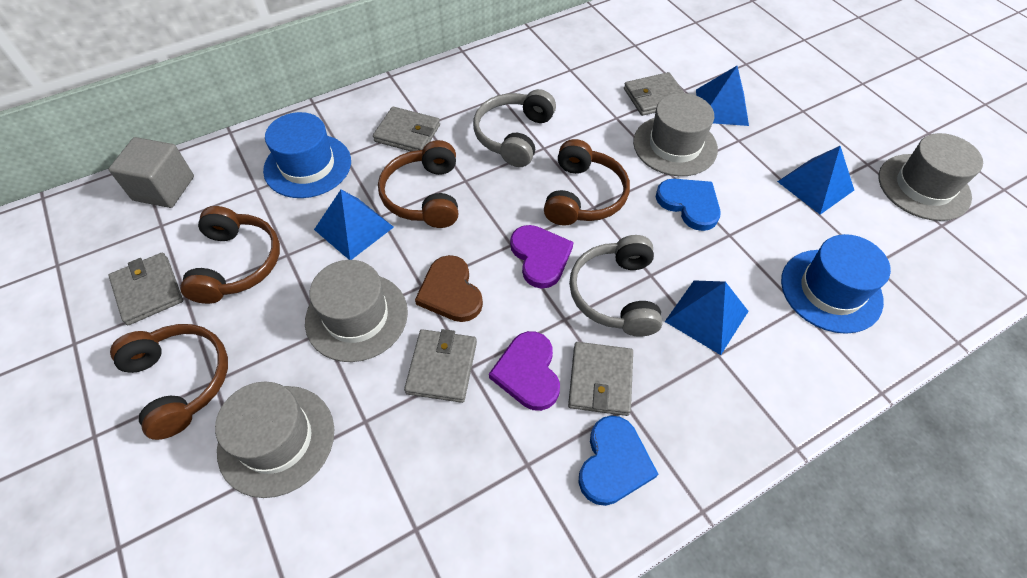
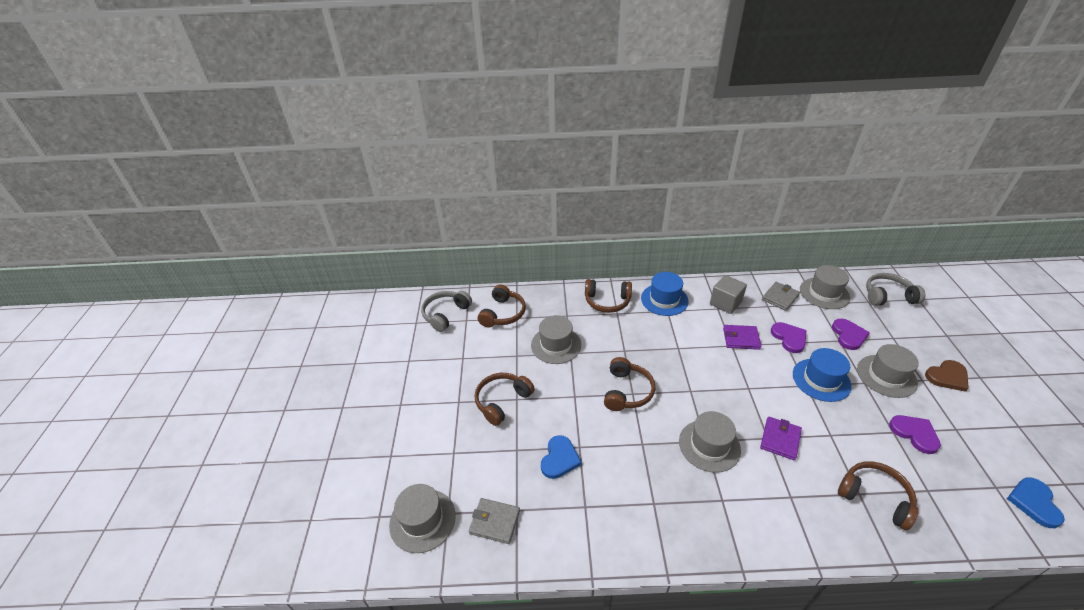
blue pyramid: [314,190,394,260] [665,280,749,355] [696,66,749,126] [777,146,854,215] = 4 -> none = 0
brown headphones: [110,324,228,440] [180,206,280,304] [378,140,458,228] [544,139,630,226] = 4 -> [475,373,535,426] [478,285,526,327] [585,279,632,313] [604,357,655,411] [838,461,919,530] = 5
grey hat: [215,382,334,498] [305,260,408,362] [633,93,718,176] [879,133,983,221] = 4 -> [389,484,456,553] [531,315,581,364] [679,411,741,473] [800,265,850,309] [857,344,919,398] = 5
grey wallet: [109,252,183,325] [373,107,440,151] [404,329,477,403] [568,342,633,416] [624,72,684,116] = 5 -> [469,498,520,544] [762,282,800,311] = 2
purple heart: [489,331,560,411] [510,225,574,289] = 2 -> [771,322,807,353] [832,319,870,350] [889,415,941,454] = 3
purple wallet: none = 0 -> [723,325,761,350] [760,416,802,460] = 2

